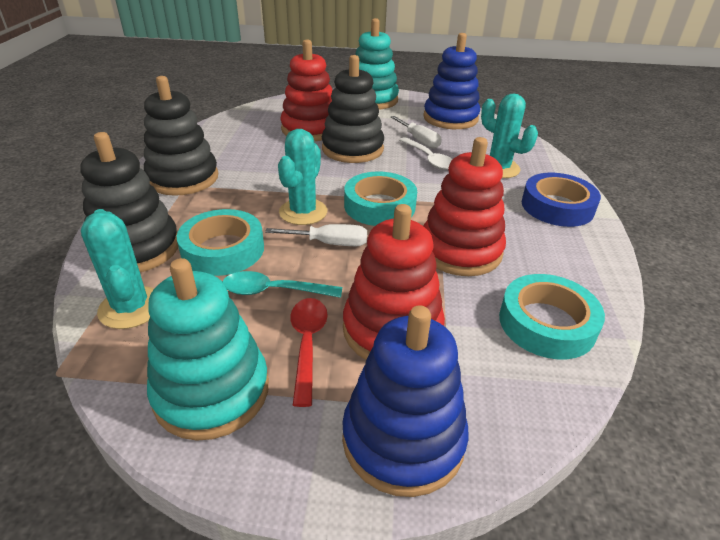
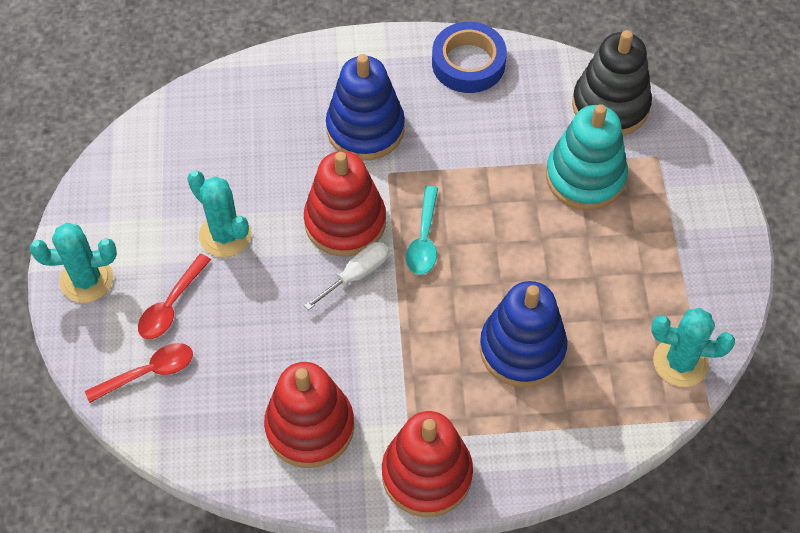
black stacking toy: [80,132,178,272] [144,76,218,196] [322,55,384,163] = 3 -> [572,30,652,136] = 1
red spoon: [290,298,328,407] = 1 -> [85,343,193,403] [138,254,211,339] = 2
turquoise stacking toy: [147,258,269,441] [355,18,399,110] = 2 -> [546,104,628,210] = 1
turquoise tape: [177,209,264,276] [344,171,417,226] [499,274,605,359] = 3 -> none = 0
white screwdriver: [265,224,367,246] [391,116,441,149] = 2 -> [304,242,389,310] = 1
white spoon: [399,137,453,170] = 1 -> none = 0

